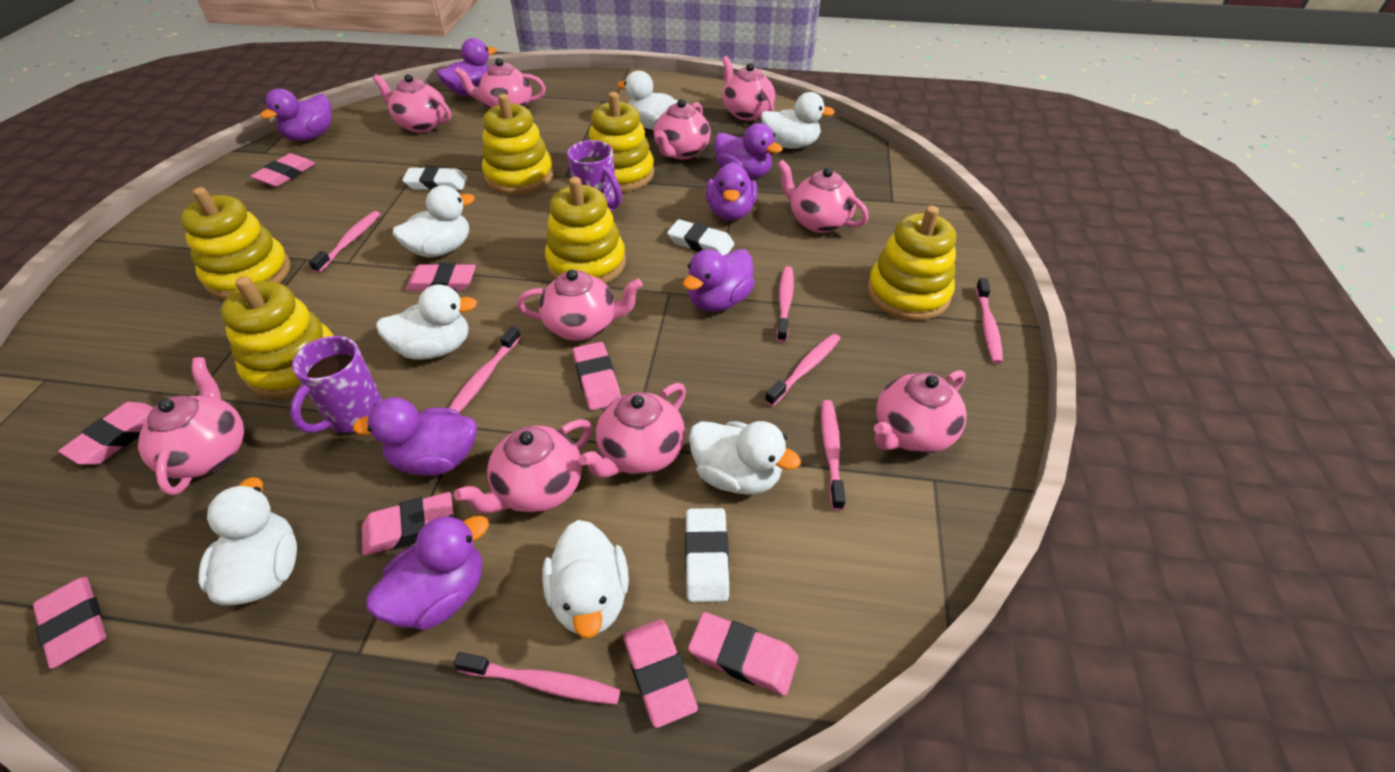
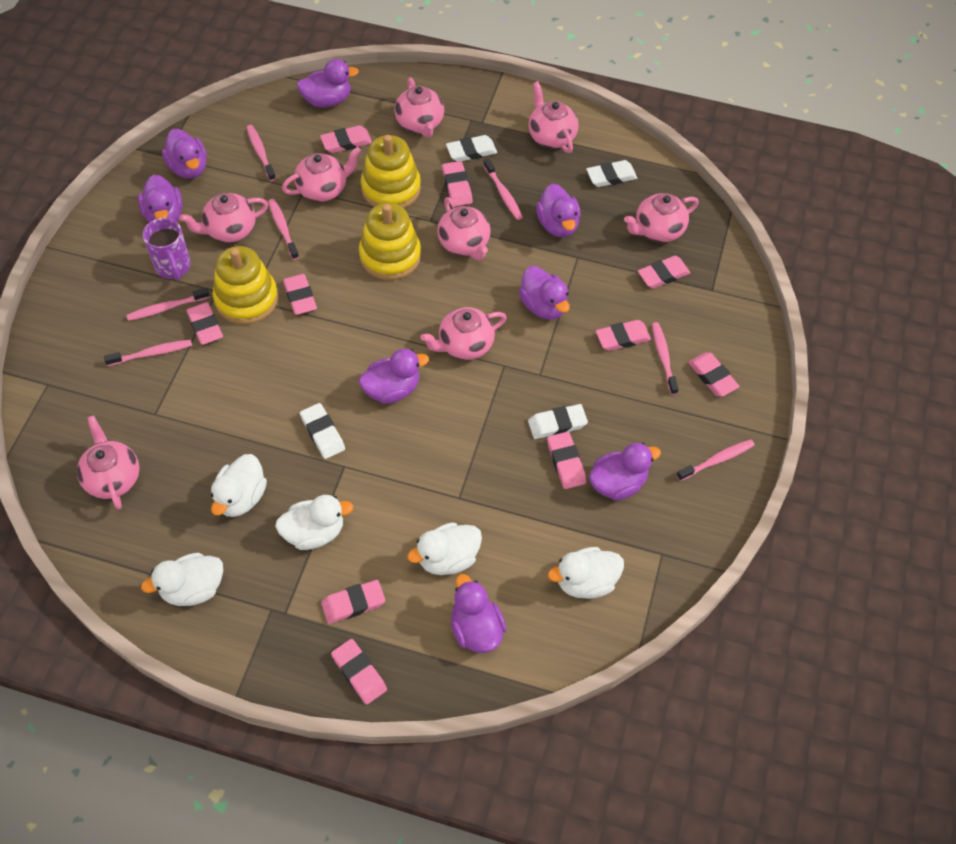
pink eraser: [33,577,106,669] [58,402,153,465] [250,153,315,187] [362,492,454,556] [406,263,476,291] [573,342,621,411] [623,620,698,728] [688,612,798,696] = 8 -> [186,302,223,345] [283,274,317,315] [320,126,372,153] [321,580,385,624] [331,639,387,705] [442,161,473,206] [547,432,586,489] [596,320,651,351] [638,256,690,289] [688,352,740,397] = 10
pink teapot: [138,357,244,496] [373,74,451,133] [454,58,546,109] [454,419,592,513] [517,269,643,341] [579,383,686,478] [654,99,711,160] [722,56,775,121] [777,160,869,233] [874,370,967,454] = 10 -> [77,415,139,510] [179,193,268,242] [282,147,361,202] [395,77,444,138] [421,307,507,360] [437,197,491,260] [528,81,579,153] [624,193,699,242] = 8
purple duck: [260,88,332,141] [353,397,477,476] [366,514,489,630] [437,38,497,96] [683,249,755,312] [706,162,758,220] [714,123,783,179] = 7 -> [138,175,183,223] [162,129,207,179] [297,59,359,107] [359,349,429,404] [451,574,507,653] [519,266,570,320] [536,183,581,237] [589,443,661,501] = 8
purple mug: [290,336,383,433] [567,140,622,212] = 2 -> [142,218,191,280] = 1
white duck: [198,477,297,605] [376,284,477,360] [393,185,475,257] [542,520,629,638] [617,71,678,130] [689,421,801,495] [761,92,835,149] = 7 -> [141,553,223,606] [211,454,267,517] [275,495,353,550] [407,522,482,575] [548,547,624,599] = 5
white eraser: [402,167,468,190] [667,219,734,256] [685,508,729,602] = 3 -> [300,403,345,459] [446,135,497,161] [528,404,588,439] [586,160,637,187] = 4
yellow stacking toy: [180,187,291,300] [220,276,333,399] [482,94,554,195] [545,177,626,284] [589,92,654,192] [868,206,956,321] = 6 -> [213,246,278,325] [359,203,421,280] [361,135,421,208] = 3

